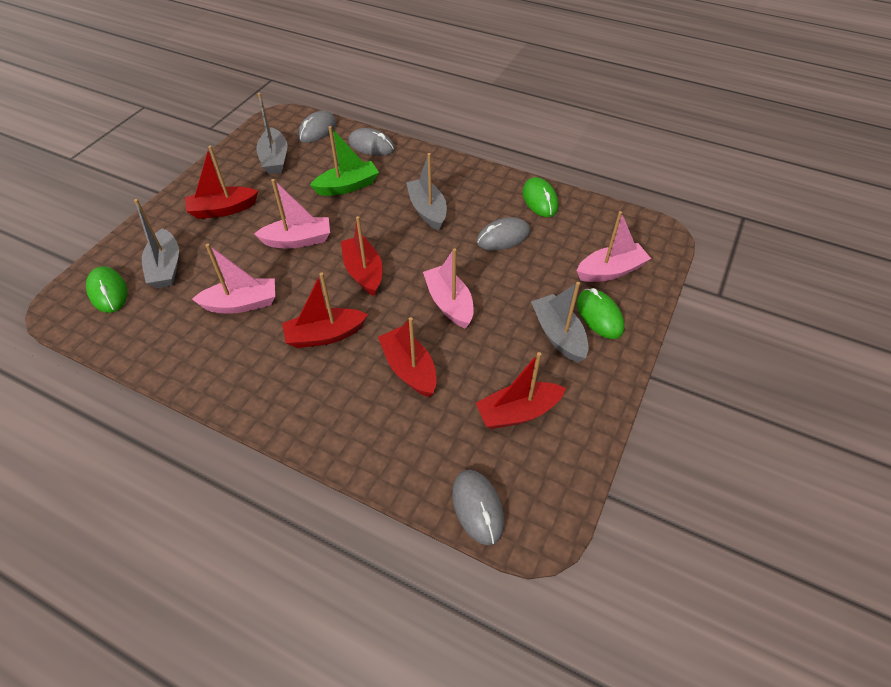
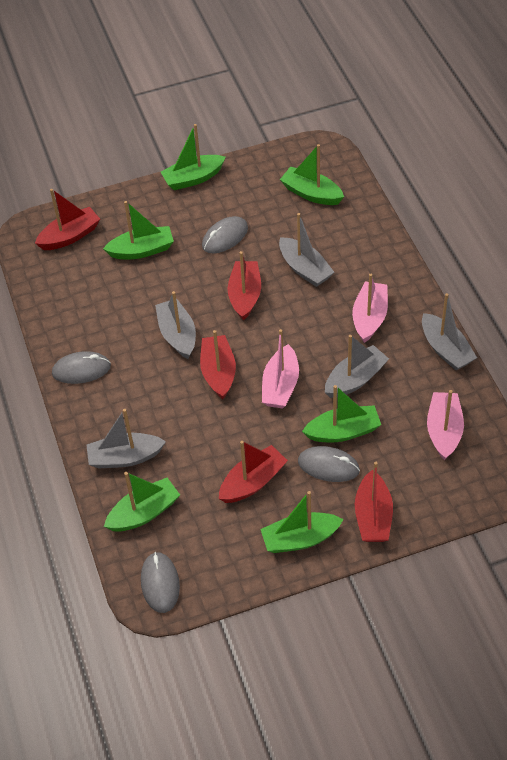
green boat: [310,126,379,196] = 1 -> [103,201,174,259] [104,472,180,532] [161,124,225,190] [260,491,344,553] [280,144,344,205] [302,385,381,442] = 6
green mouse: [86,266,127,313] [523,177,558,217] [577,288,625,339] = 3 -> none = 0
grey boat: [134,199,179,288] [256,93,287,174] [406,153,447,230] [531,282,588,363] = 4 -> [86,409,166,469] [155,291,196,359] [279,213,334,287] [325,335,389,398] [422,293,477,370] = 5
pink boat: [192,244,275,314] [254,179,330,249] [423,248,474,329] [577,211,651,282] = 4 -> [262,329,299,409] [352,274,388,343] [427,390,464,460] = 3

